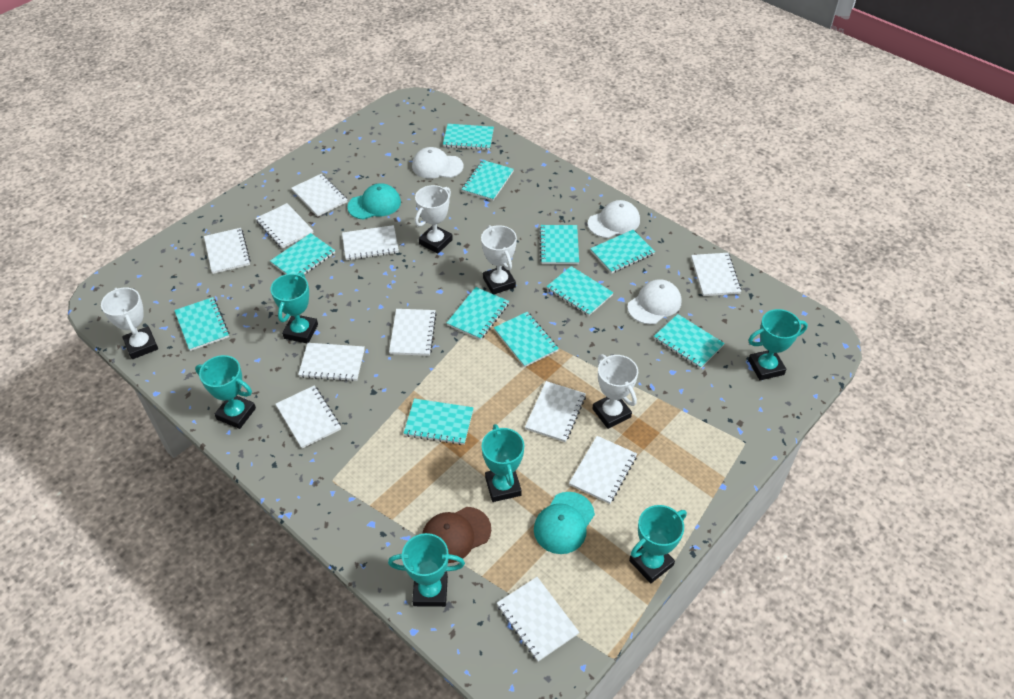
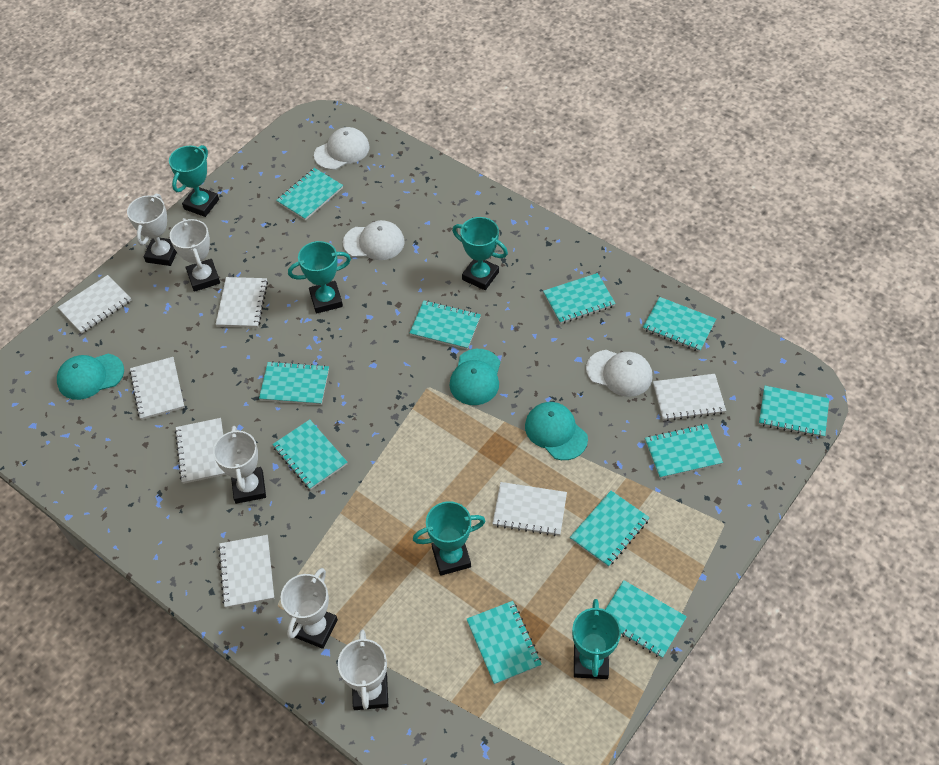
brown cap: [422,507,491,563] = 1 -> none = 0
turquoise cap: [347,183,401,220] [534,492,595,554] = 2 -> [57,354,124,400] [450,349,500,405] [525,402,588,460] = 3
turquoise trophy: [195,355,256,429] [270,272,318,343] [388,533,465,607] [482,424,524,502] [629,505,687,583] [748,309,808,380] = 6 -> [169,145,219,217] [288,241,351,314] [413,501,485,576] [452,217,508,290] [572,599,621,679] = 5
white notebook: [204,228,251,274] [255,203,313,249] [276,385,341,449] [291,174,348,217] [298,343,365,381] [342,225,399,260] [389,309,437,356] [497,577,579,662] [525,381,586,442] [569,436,637,504] [691,253,742,296] = 11 -> [58,275,132,334] [129,357,185,420] [175,418,227,484] [216,277,268,328] [218,535,274,608] [492,482,567,536] [653,374,726,421] = 7
white trophy: [101,287,158,359] [415,185,453,253] [481,225,517,294] [592,354,638,429] = 4 -> [127,193,177,266] [170,218,220,292] [213,426,266,504] [281,568,338,649] [338,630,388,710] = 5

